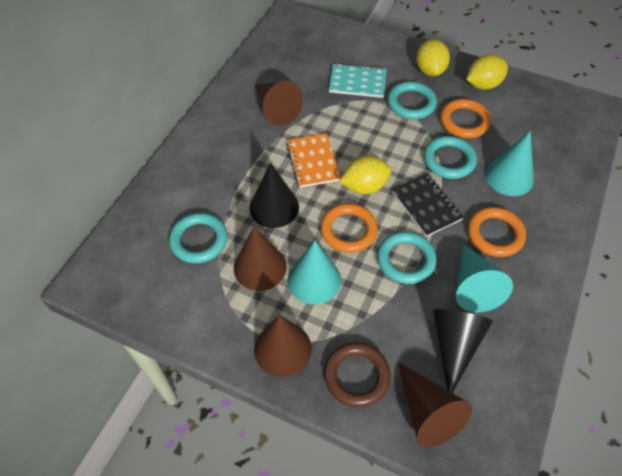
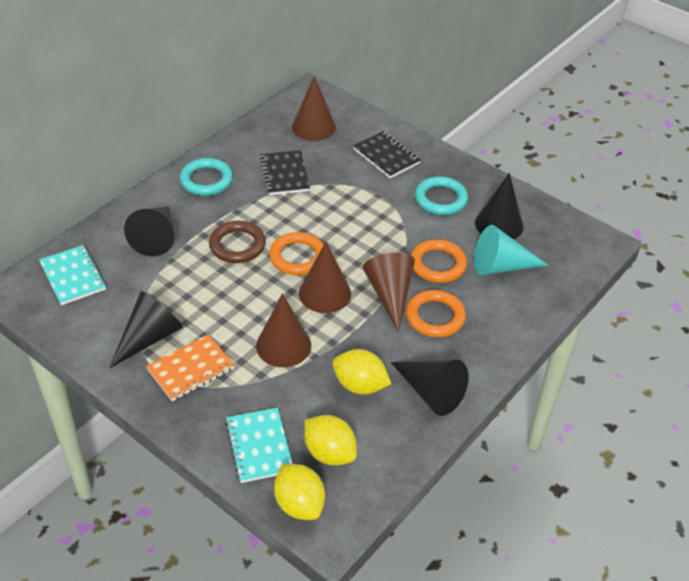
black cone: [249,163,299,228] [433,309,493,393] = 2 -> [110,291,183,368] [124,206,174,256] [391,360,468,416] [475,173,524,239] = 4
black notebook: [391,173,464,237] = 1 -> [259,150,310,195] [353,131,421,178] = 2
turquoise cone: [288,240,341,304] [456,244,513,312] [485,131,534,196] = 3 -> [474,225,548,275] = 1
turquoise notebook: [329,63,387,98] = 1 -> [39,245,106,305] [225,407,293,483] = 2
turquoise ring: [169,213,227,263] [377,232,437,284] [387,81,437,119] [424,136,477,179] = 4 -> [180,158,233,196] [415,176,468,215] = 2

